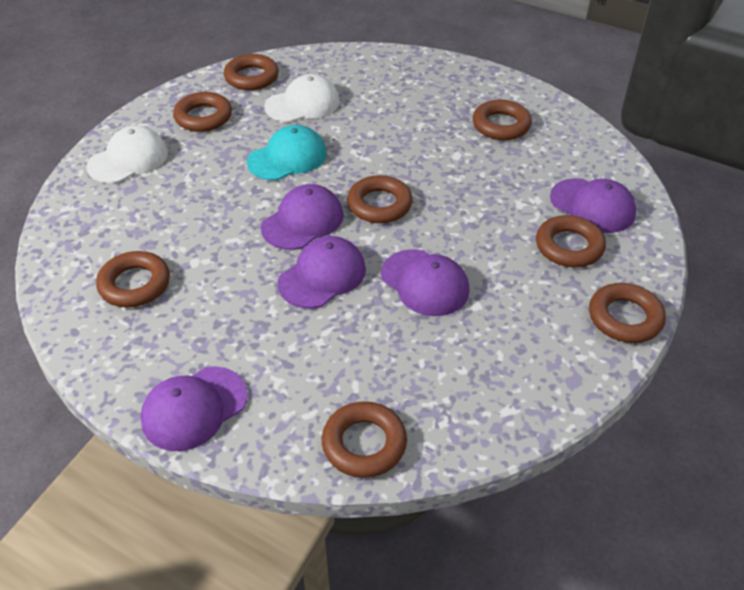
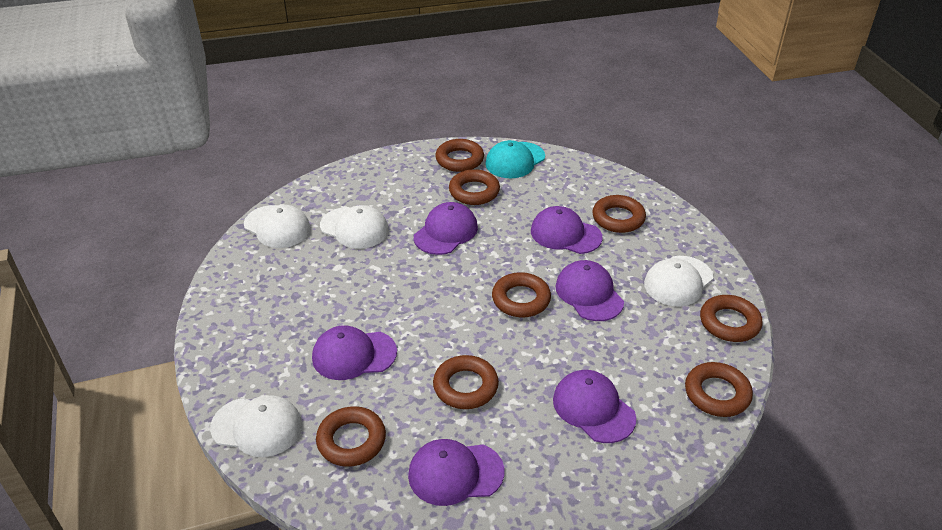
purple cap: [140,366,248,451] [261,184,344,250] [278,236,366,309] [381,249,470,316] [550,178,636,233] = 5 -> [312,326,397,380] [408,439,504,506] [414,202,478,255] [531,206,603,254] [553,370,636,443] [555,260,624,321] = 6
white cap: [86,126,168,183] [264,74,340,122] = 2 -> [210,395,302,457] [244,205,311,248] [320,205,389,249] [644,256,713,307] = 4

